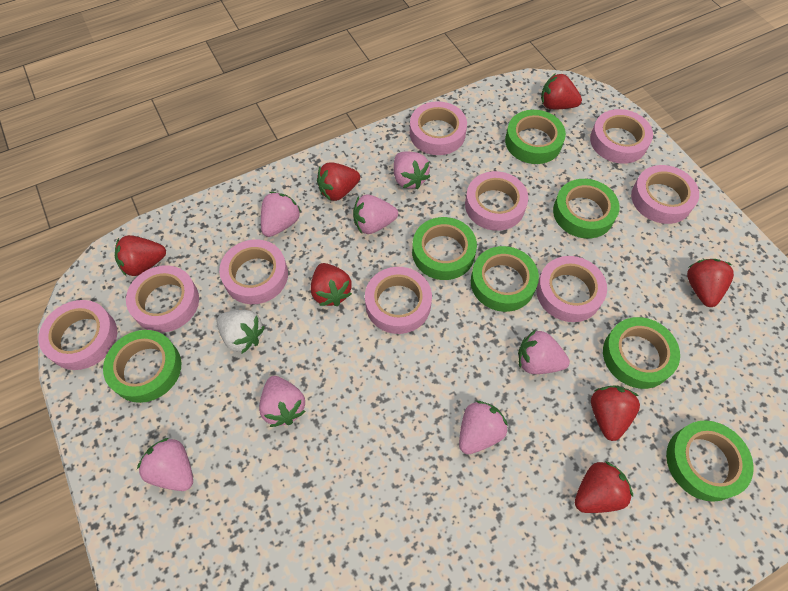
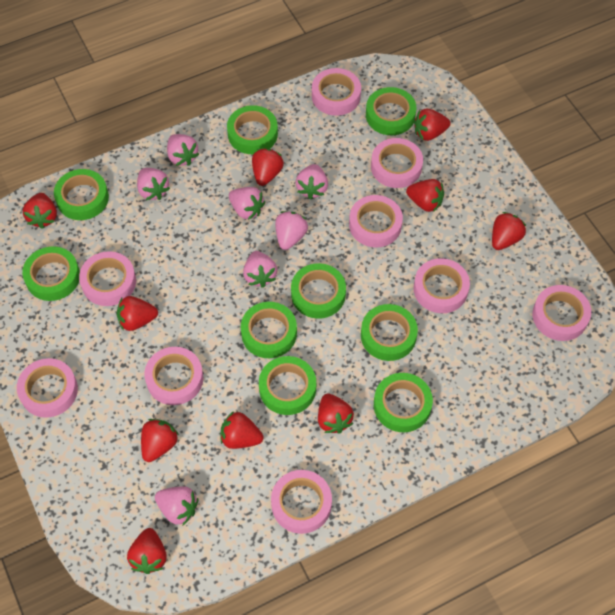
green tape: [103,330,181,403] [412,217,477,280] [471,246,539,312] [505,110,566,164] [553,179,619,239] [603,317,680,389] [666,421,754,502] = 7 -> [22,246,80,301] [54,169,109,220] [227,105,278,154] [241,302,297,358] [259,356,316,415] [291,263,346,319] [361,304,418,361] [366,87,416,135] [374,373,433,432] = 9
red strawberry: [115,235,166,277] [311,263,352,306] [317,162,360,201] [541,73,582,109] [575,461,633,513] [591,385,640,441] [687,259,734,307] = 7 -> [23,193,57,229] [117,296,158,331] [127,528,167,574] [141,419,179,462] [220,411,263,449] [252,148,284,186] [318,394,354,433] [406,179,444,212] [414,109,451,141] [492,212,526,250] = 10
white strawberry: [217,310,265,354] = 1 -> none = 0

